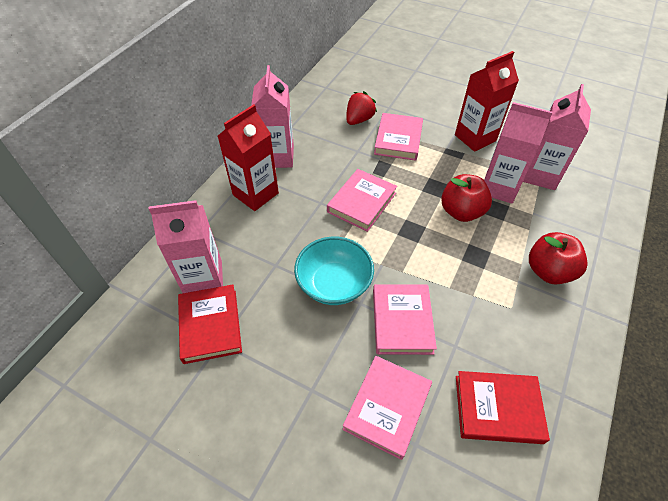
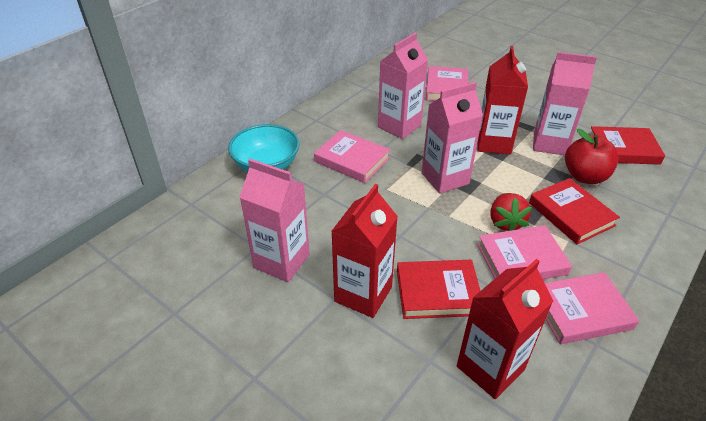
red apple: [441,174,492,222] [529,232,587,284] = 2 -> [565,129,619,184] = 1
red book: [178,285,242,364] [456,371,550,444] = 2 -> [397,260,480,319] [529,178,620,244] [589,126,665,165] = 3
red carton: [218,104,279,211] [455,51,519,152] = 2 -> [331,184,398,318] [457,259,553,399] [477,46,528,155] = 3

